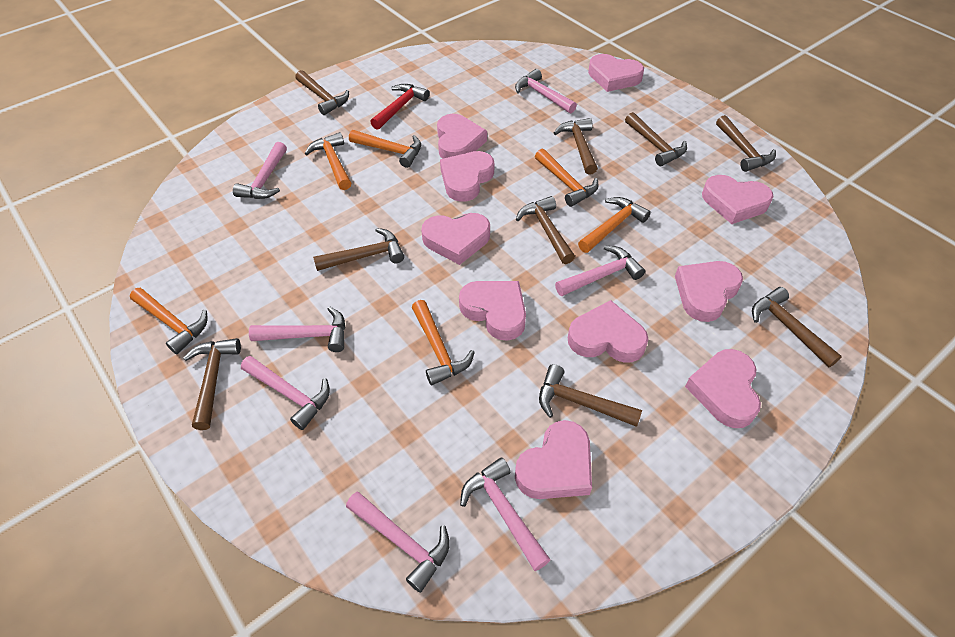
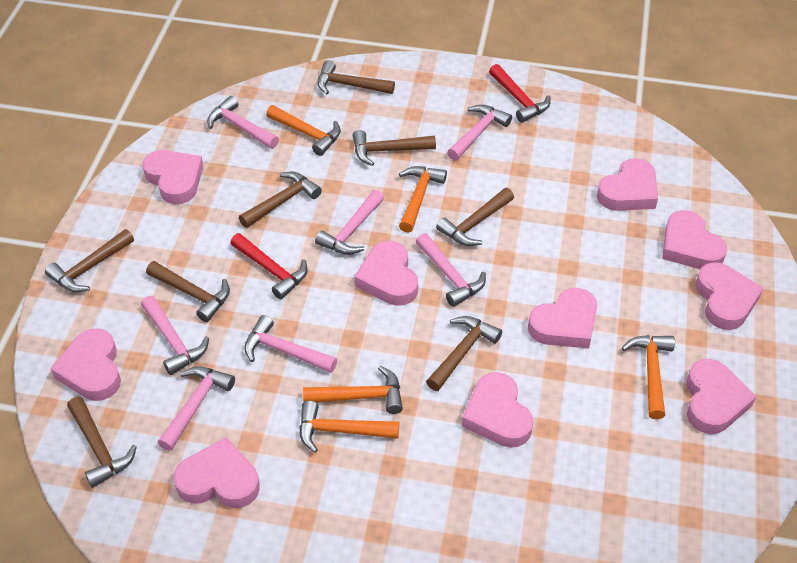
brown hammer: [183,338,241,430] [296,70,349,115] [313,228,404,271] [516,196,575,264] [539,364,642,427] [554,118,598,175] [625,112,687,166] [716,115,776,172] [752,287,842,367] = 9 -> [45,229,134,292] [67,397,137,488] [146,261,230,322] [239,172,322,228] [317,60,395,94] [353,130,436,166] [426,316,502,391] [436,188,514,246] = 8
orange hammer: [130,288,207,354] [304,132,351,190] [349,130,421,168] [412,300,475,385] [535,149,598,207] [578,197,651,253] = 6 -> [266,105,341,156] [299,401,399,453] [303,366,403,414] [399,166,447,233] [622,335,675,419] = 5
red hammer: [370,84,430,130] = 1 -> [230,233,308,299] [489,64,551,123] = 2

